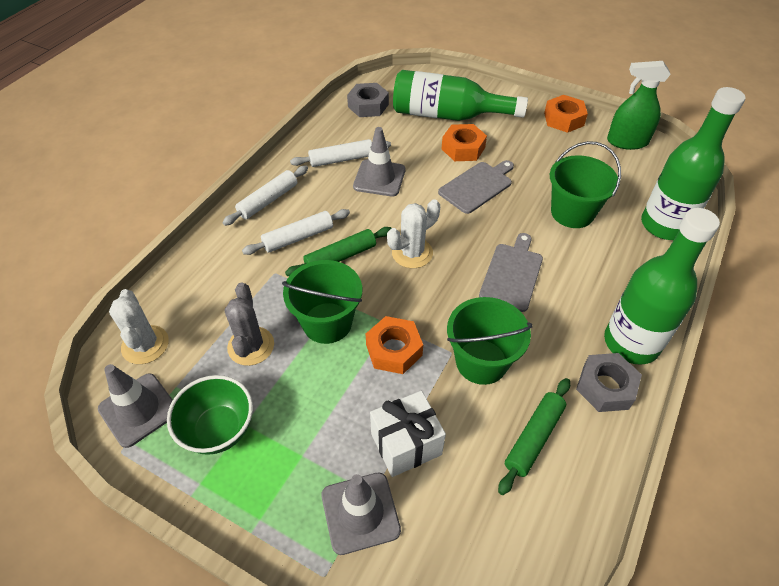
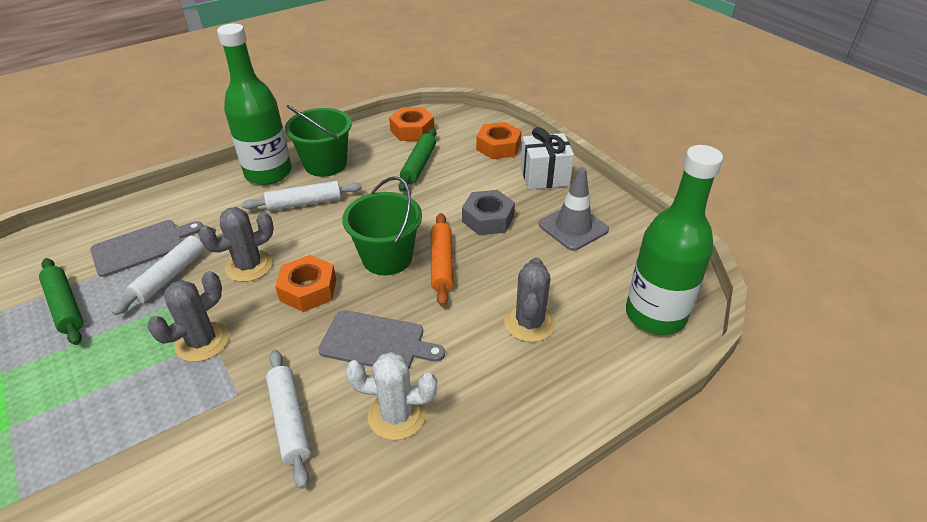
green bottle: [393,70,528,121] [604,208,720,365] [641,87,745,240] = 3 -> [217,24,292,185] [626,145,723,335] = 2
green bowl: [167,375,253,455] = 1 -> none = 0
green bucket: [282,260,362,344] [447,297,533,385] [550,141,621,228] = 3 -> [285,105,352,177] [342,176,422,275] = 2
green spray bottle: [607,61,671,150] = 1 -> none = 0
grey cactus: [225,282,274,366] = 1 -> [147,271,229,362] [198,207,274,282] [504,257,555,342] = 3
grey nut: [347,83,389,117] [576,353,642,412] = 2 -> [462,190,515,235] = 1
grey traffic cone: [98,364,173,448] [322,473,401,555] [353,127,405,196] = 3 -> [539,167,609,251] = 1
orange rolling pin: none = 0 -> [431,213,454,306] = 1
white cactus: [109,289,169,364] [387,199,440,268] = 2 -> [345,352,437,440] = 1

